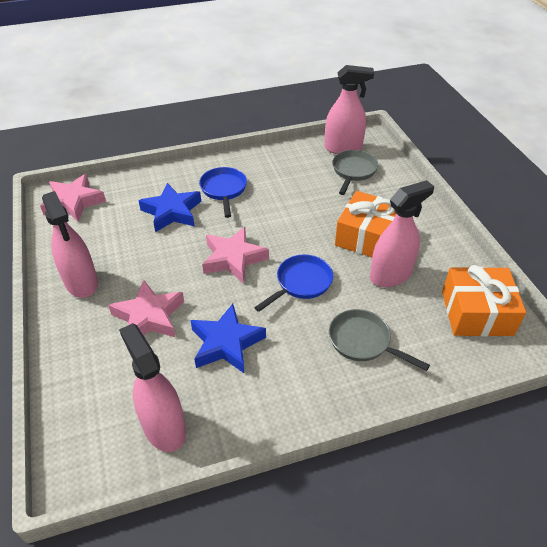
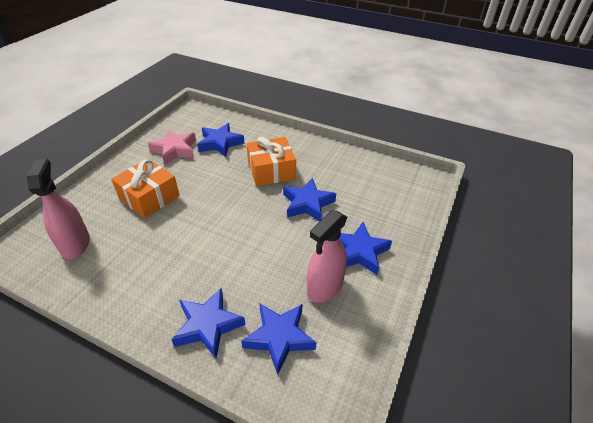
blue pan: [199,167,247,218] [254,255,333,312] = 2 -> none = 0
blue star: [138,183,201,232] [190,304,266,373] = 2 -> [171,288,245,358] [197,123,245,157] [241,303,317,374] [283,178,336,221] [339,222,392,275] = 5
grey pan: [329,309,430,371] [332,150,378,195] = 2 -> none = 0
pink spray bottle: [42,191,98,298] [119,323,186,452] [324,65,374,154] [370,180,434,287] = 4 -> [27,158,90,259] [307,210,347,303] = 2
pink star: [40,174,106,222] [108,280,184,337] [202,227,269,283] = 3 -> [148,129,196,165] = 1

